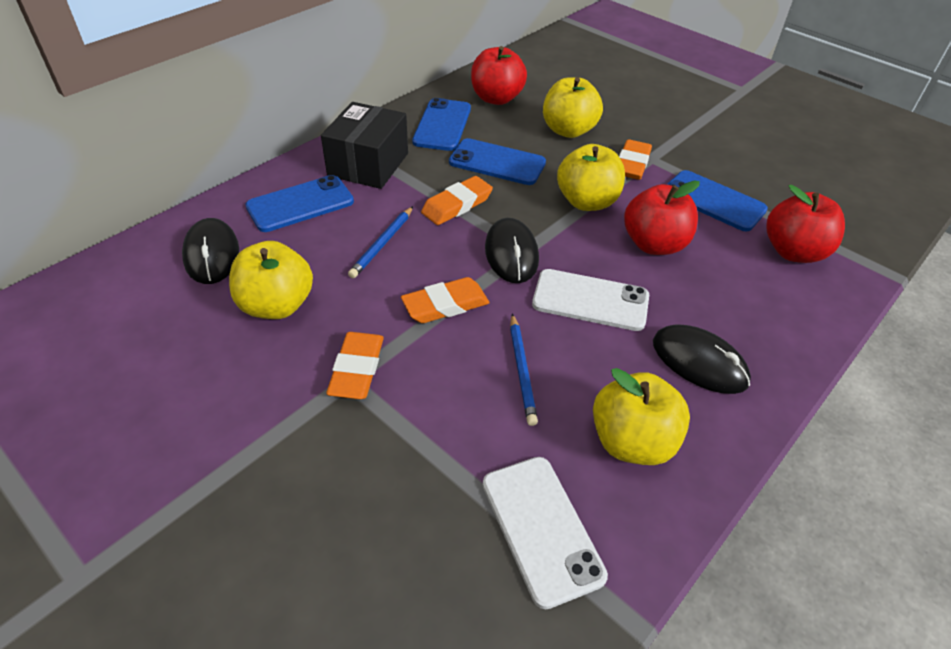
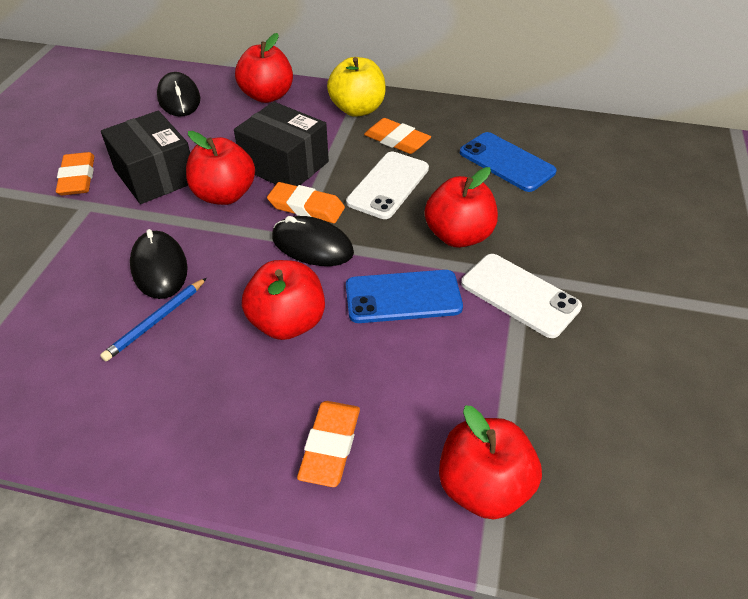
black box: [321,102,408,189] = 1 -> [101,111,190,204] [234,102,329,186] = 2
blue pencil: [348,206,413,278] [510,314,538,426] = 2 -> [100,278,207,361] = 1
blue phone: [245,175,354,232] [412,98,471,151] [449,138,546,185] [667,170,768,231] = 4 -> [346,270,463,323] [460,132,556,192] = 2
red apple: [471,46,527,105] [624,180,700,255] [767,185,845,263] = 3 -> [186,131,255,205] [235,33,293,103] [242,260,325,340] [425,167,498,248] [439,405,542,520] = 5
yellow apple: [229,241,313,319] [543,77,603,138] [557,144,625,211] [593,368,690,465] = 4 -> [327,57,386,117] = 1

